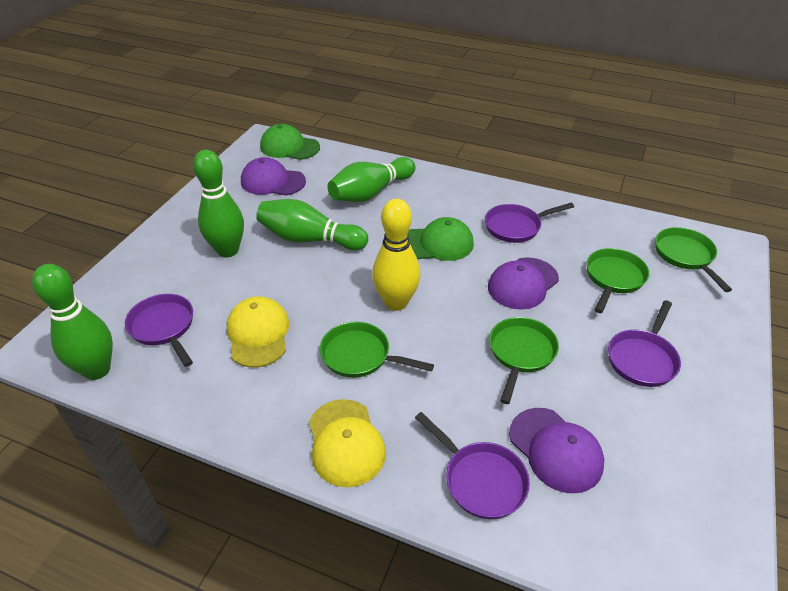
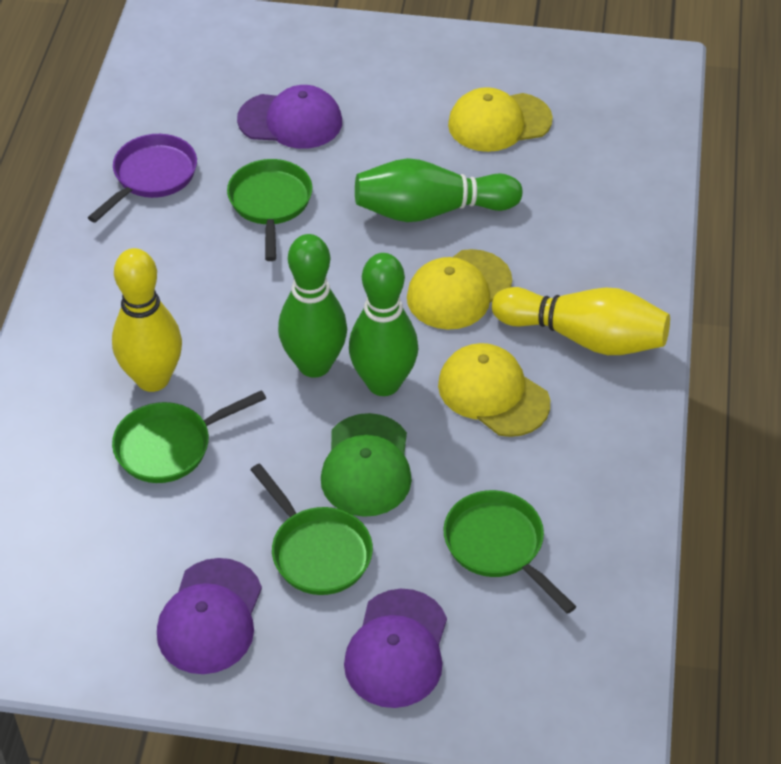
green bowling pin: [32,264,113,380] [193,150,244,258] [256,199,368,250] [327,157,415,202] = 4 -> [278,234,347,378] [349,253,418,396] [355,158,523,222] = 3
green cap: [260,124,320,160] [408,217,474,261] = 2 -> [321,413,412,517] = 1
purple pan: [125,294,193,367] [415,412,530,519] [485,203,574,243] [608,300,681,387] = 4 -> [88,134,197,223] = 1
yellow bowling pin: [372,199,421,311] = 1 -> [112,248,182,392] [492,287,670,355] = 2
yellow cap: [227,296,289,368] [309,399,386,487] = 2 -> [407,249,512,330] [438,343,550,437] [448,87,553,152] = 3

